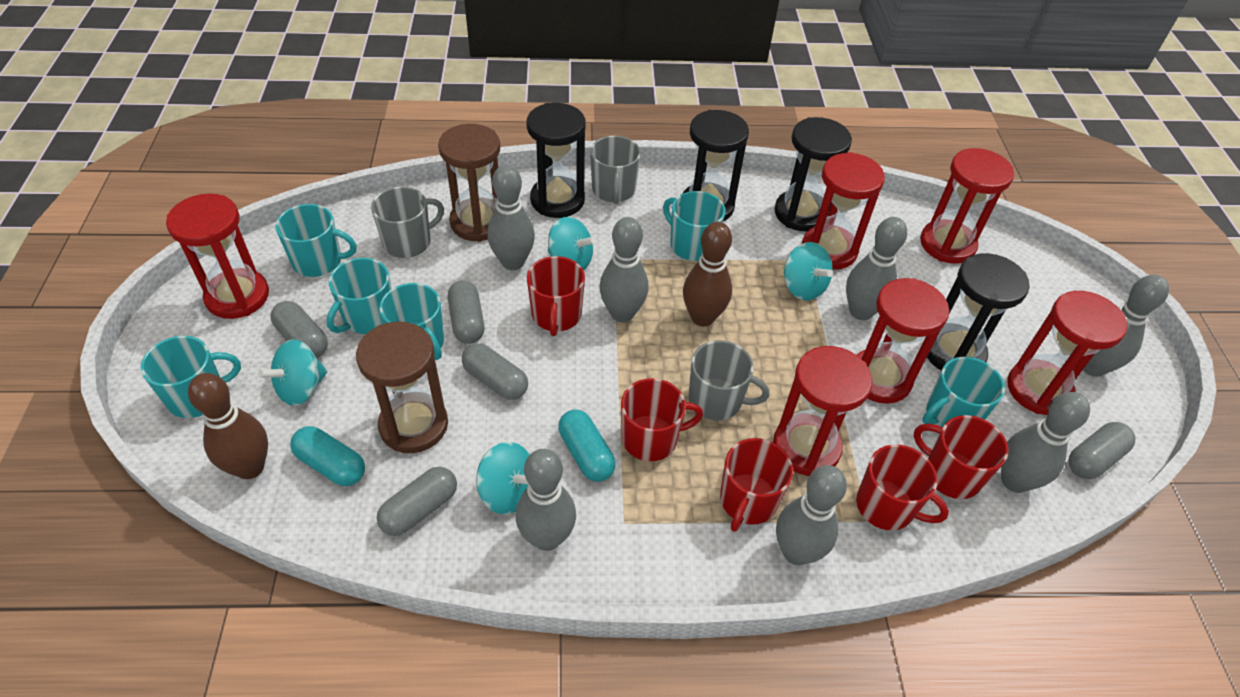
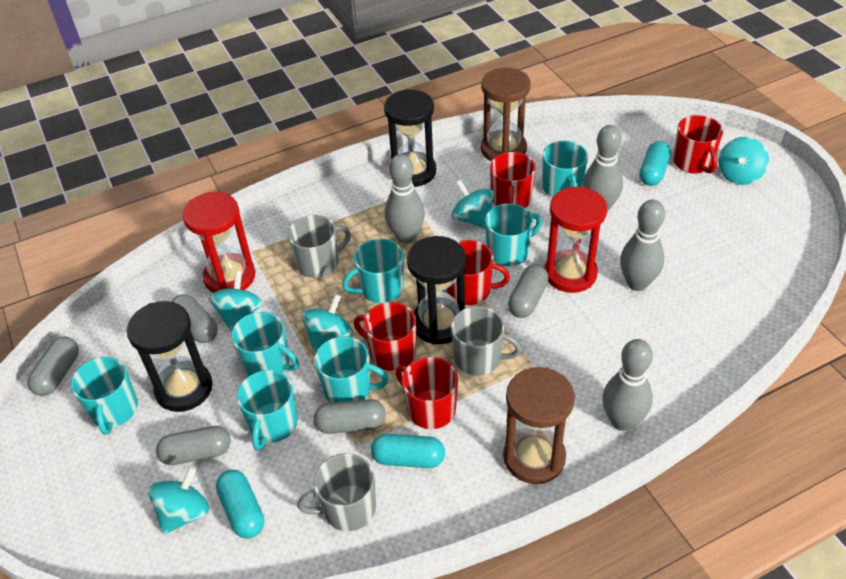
black hourglass: [526,103,586,218] [683,110,749,222] [774,117,852,231] [927,253,1030,371] = 4 -> [127,301,213,412] [384,89,436,187] [407,236,466,344] = 3
brown bowling pin: [188,373,268,479] [683,222,732,326] = 2 -> none = 0
grey bowling pin: [487,165,535,270] [516,449,576,551] [599,217,648,322] [776,465,847,565] [846,217,907,320] [1001,392,1090,493] [1083,275,1169,377] = 7 -> [385,154,425,243] [583,125,623,212] [603,339,653,431] [620,200,665,291] = 4
red hourglass: [166,194,269,319] [773,346,872,476] [802,152,885,270] [857,278,949,404] [920,148,1014,264] [1007,291,1128,415] = 6 -> [182,192,255,293] [545,187,607,293] = 2
turquoise capsule: [290,426,365,486] [558,410,616,482] = 2 -> [216,470,264,538] [371,434,445,468] [639,141,671,186] = 3
turquoise mug: [141,336,241,418] [276,204,357,277] [327,258,391,334] [379,283,444,360] [663,191,726,261] [922,357,1005,427] = 6 -> [71,357,138,435] [231,312,299,376] [237,370,298,450] [314,336,388,403] [342,239,404,303] [485,203,542,266] [542,141,588,198] = 7
turquoise spinning top: [258,339,327,406] [476,442,530,514] [548,217,596,271] [784,242,833,301] = 4 -> [148,466,209,534] [208,271,262,332] [301,294,353,354] [451,180,494,229] [718,137,769,185] = 5

